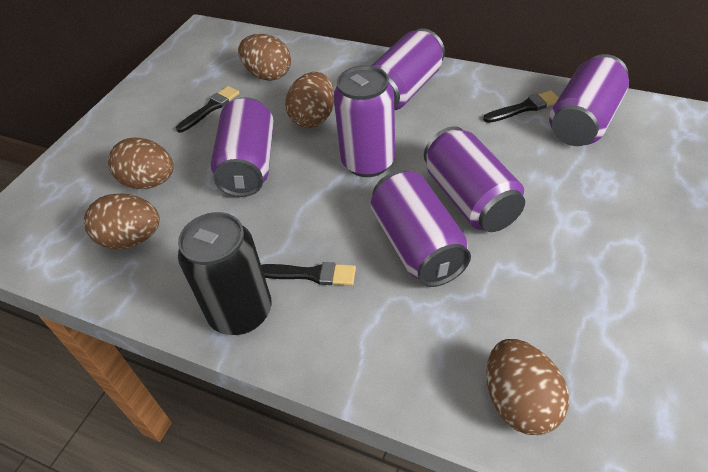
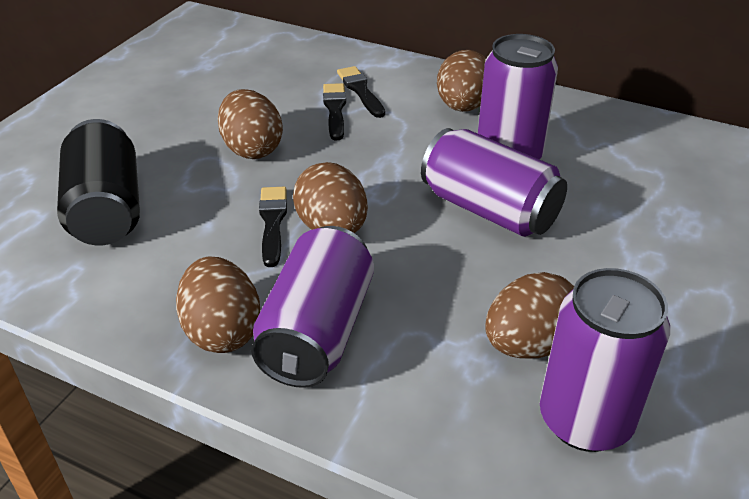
purple can: [211,97,274,197] [333,65,395,177] [371,28,445,110] [371,170,471,287] [424,126,525,232] [549,54,629,146] = 6 -> [251,226,374,388] [421,128,567,237] [478,34,558,159] [540,268,670,452] = 4

